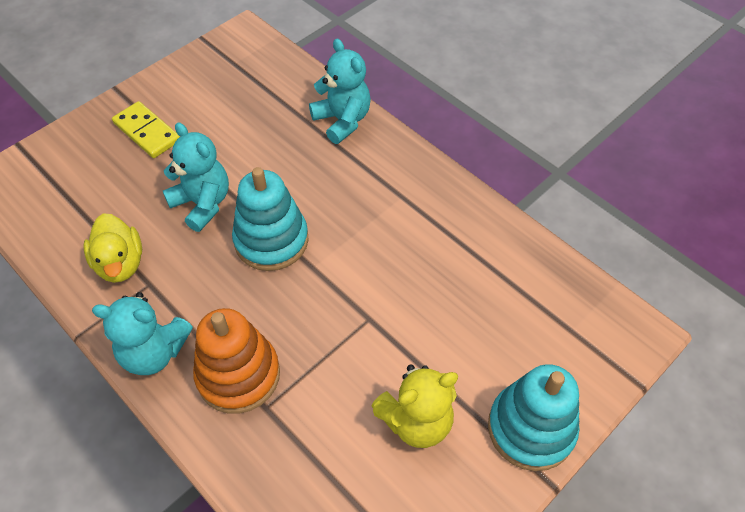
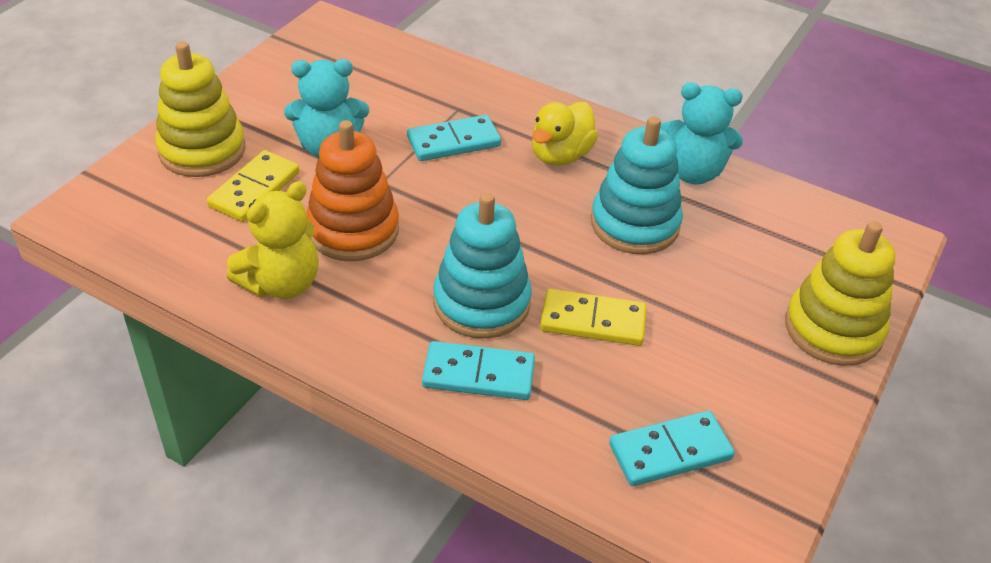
turquoise domino: none = 0 -> [407,115,501,161] [422,341,535,400] [609,411,735,486] = 3
turquoise teddy bear: [92,292,193,375] [163,123,229,232] [309,39,371,144] = 3 -> [284,59,369,158] [660,82,743,184] = 2
yellow domino: [112,101,180,158] = 1 -> [207,150,300,222] [540,289,647,346] = 2
yellow stacking toy: none = 0 -> [155,41,245,177] [785,221,896,366] = 2

